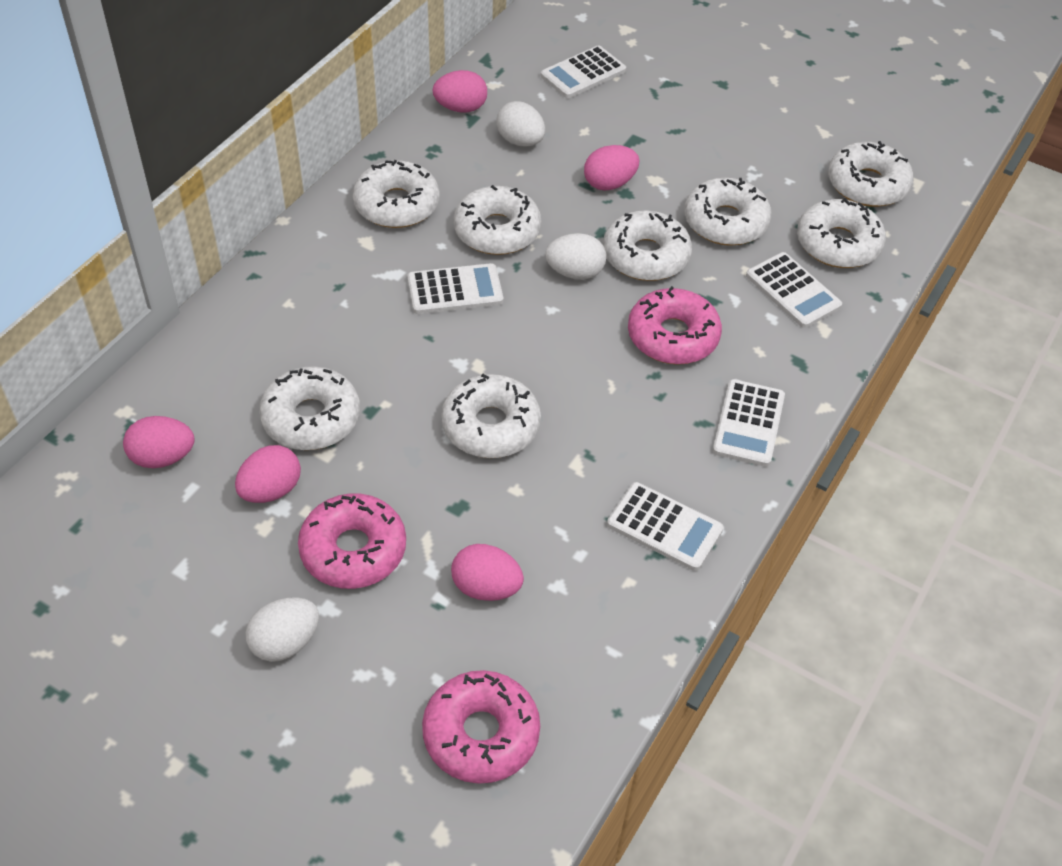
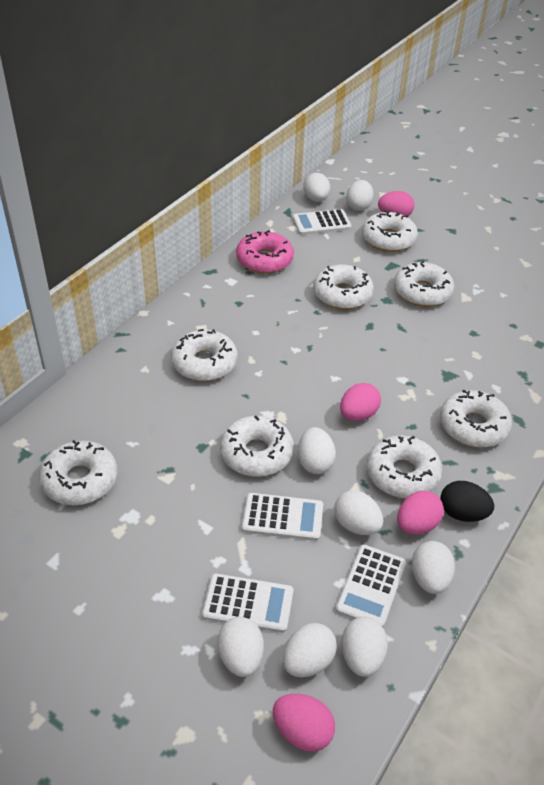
black egg: none = 0 -> [440,481,494,522] = 1
pink donut: [298,493,406,589] [422,670,540,784] [628,286,722,365] = 3 -> [236,230,294,274] = 1
pink egg: [123,416,194,468] [235,445,301,503] [432,70,487,113] [451,544,524,601] [584,145,639,190] = 5 -> [273,694,335,752] [340,383,381,421] [378,191,414,216] [397,491,444,535] = 4
white calculator: [407,263,503,314] [541,45,626,98] [607,482,724,571] [713,379,785,467] [746,252,842,328] = 5 -> [202,573,294,633] [242,493,323,541] [292,209,351,235] [336,545,406,627] = 4
white egg: [245,597,319,662] [496,101,545,147] [545,233,606,280] = 3 -> [217,617,264,677] [283,623,337,677] [298,427,336,474] [303,173,330,202] [334,490,383,535] [341,617,388,677] [346,180,374,211] [412,541,455,594] = 8

